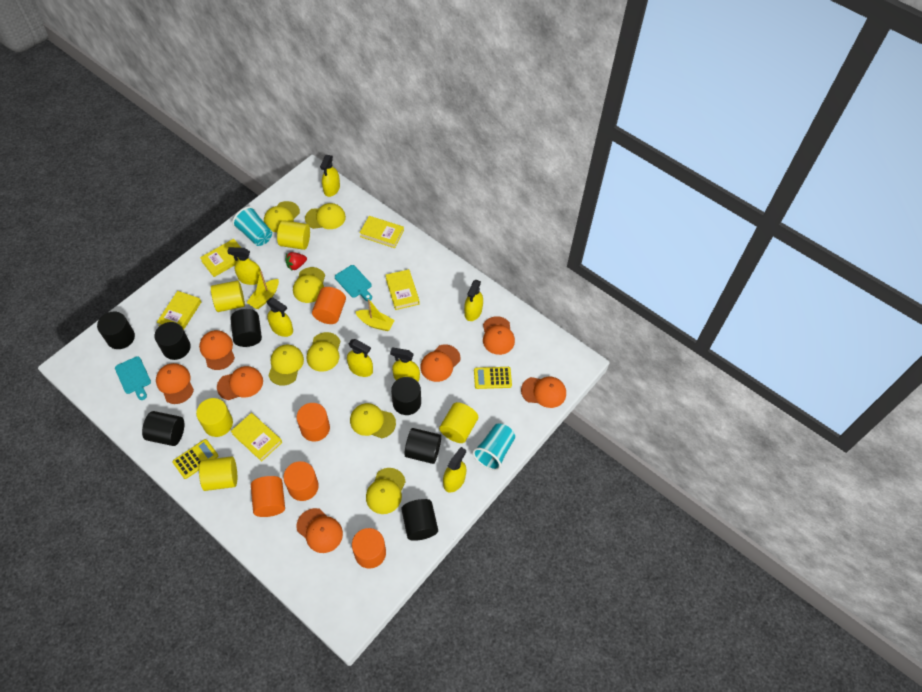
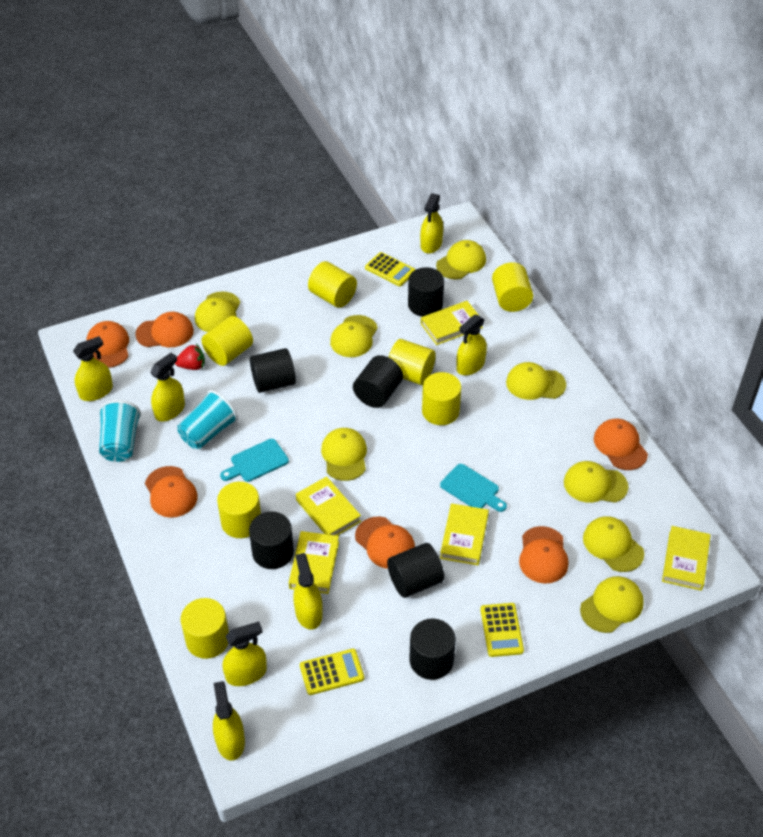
black cylinder: [97,312,135,349] [142,411,184,446] [154,322,191,360] [230,309,262,347] [391,377,421,415] [401,499,438,541] [404,428,441,464] = 7 -> [249,511,294,569] [250,348,296,393] [353,355,403,408] [387,543,444,598] [408,267,444,317] [409,618,456,680] = 6
orange cap: [156,363,194,404] [199,330,235,370] [217,366,263,400] [296,508,343,553] [420,345,461,382] [483,316,515,355] [521,377,566,408] = 7 -> [86,321,129,368] [135,312,194,347] [145,466,198,518] [355,516,415,569] [519,526,569,584] [594,419,648,470] = 6
orange cylinder: [251,476,285,517] [283,461,319,501] [297,403,330,442] [312,287,346,324] [352,528,386,569] = 5 -> none = 0
yellow boat: [246,271,279,309] [356,299,395,331] = 2 -> none = 0
yellow calculator: [172,439,218,479] [474,367,512,389] = 2 -> [300,649,364,695] [365,252,416,286] [480,603,524,657] = 3
yellow cap: [264,201,300,232] [268,345,304,386] [293,267,325,303] [305,203,346,229] [307,332,341,372] [350,403,396,438] [366,468,406,514] = 7 -> [195,291,240,332] [321,428,367,481] [330,315,378,357] [436,240,486,279] [506,362,566,400] [564,461,629,503] [580,576,644,633] [583,516,644,572] = 8
yellow cylinder: [196,398,233,437] [199,456,237,491] [211,280,245,312] [277,220,310,250] [439,402,478,443] = 5 -> [181,598,229,659] [202,316,253,366] [217,482,261,538] [308,261,357,308] [389,339,436,385] [422,372,461,425] [492,262,533,312] = 7

